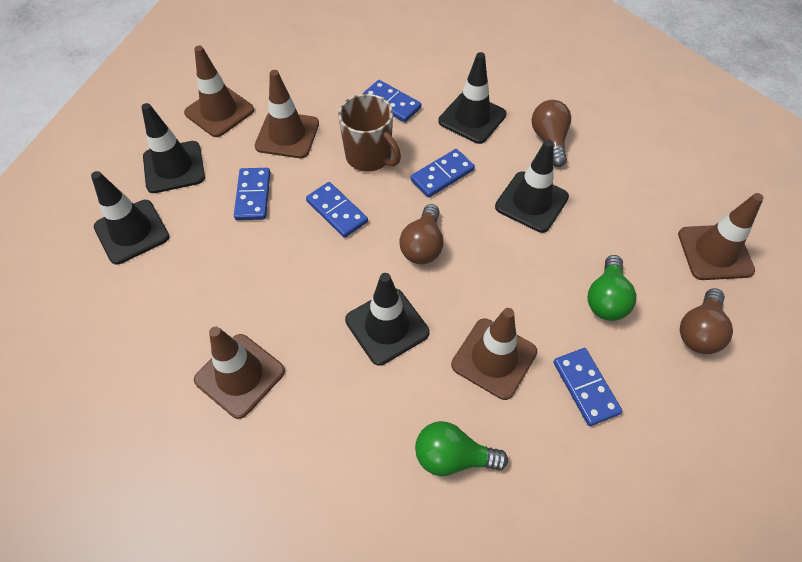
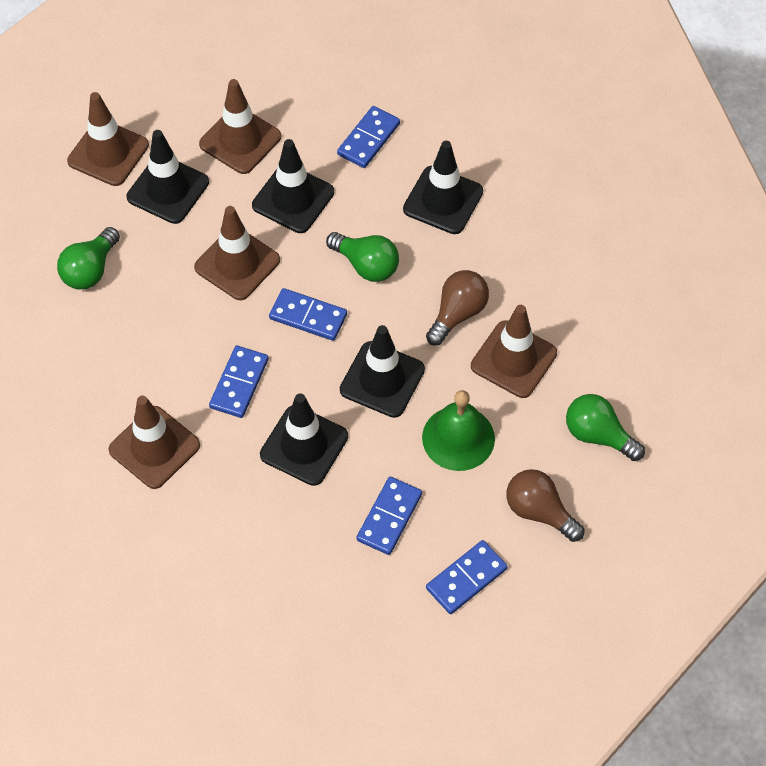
brown light bulb: [399,204,443,264] [532,100,571,167] [680,288,733,354] = 3 -> [426,270,489,346] [506,469,584,542] = 2
brown mug: [338,94,401,172] = 1 -> none = 0
green bell: none = 0 -> [422,390,495,471] = 1
green light bulb: [415,421,508,476] [588,255,636,321] = 2 -> [57,227,120,290] [326,232,399,282] [566,394,645,461] = 3

